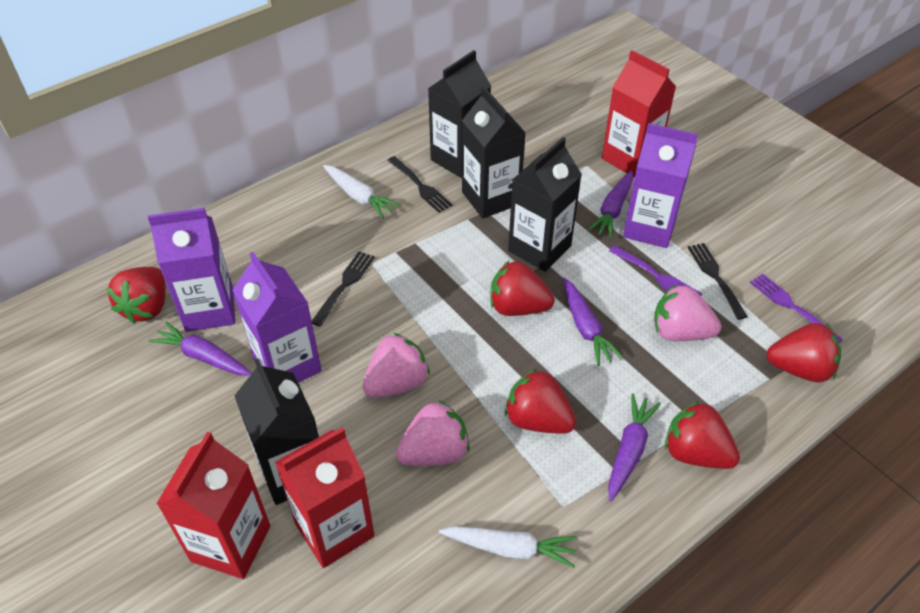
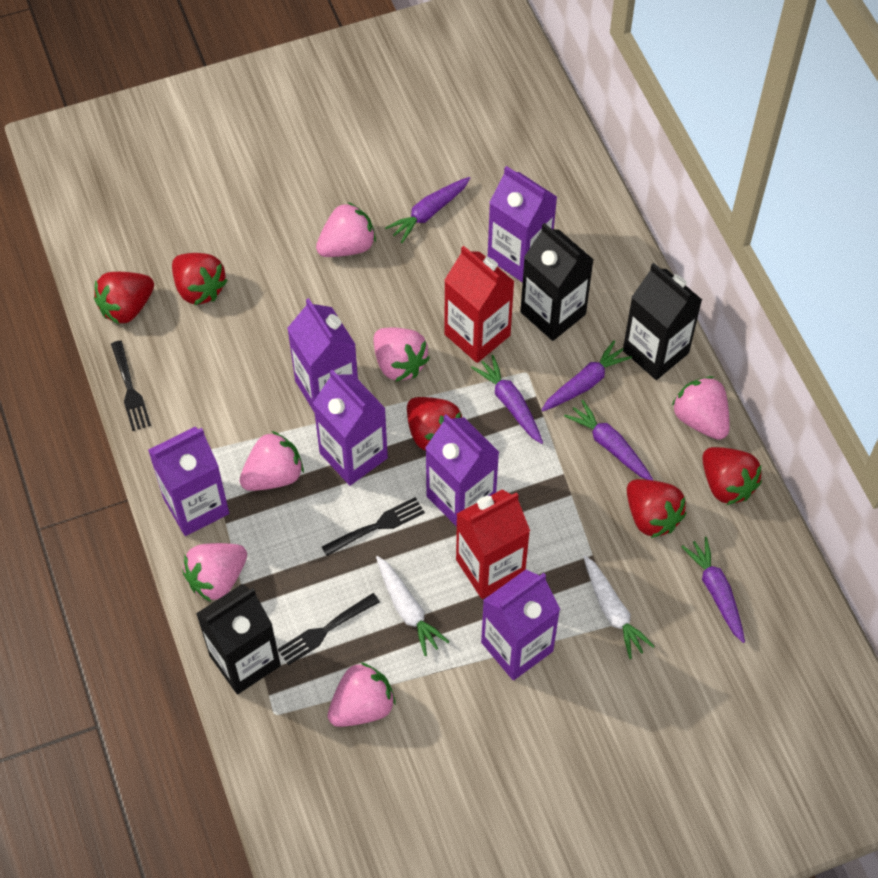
black carton: [235,358,319,505] [428,50,491,178] [462,87,526,218] [508,137,582,272] = 4 -> [196,584,281,694] [520,223,594,341] [623,263,702,380] = 3
pink strawberry: [362,333,430,398] [396,400,470,466] [654,284,721,341] = 3 -> [182,543,247,602] [239,431,304,491] [316,202,376,257] [328,662,396,727] [373,328,430,382] [672,376,730,440] = 6
purple carrot: [149,321,252,375] [563,278,624,366] [588,170,633,238] [608,393,661,501] = 4 -> [385,177,470,243] [471,355,543,444] [542,340,632,411] [564,400,653,480] [681,537,745,643] = 5
purple carton: [148,208,235,332] [233,252,322,383] [623,123,698,248] = 3 -> [148,427,229,536] [287,298,358,413] [313,370,388,486] [425,414,499,527] [481,570,560,680] [488,166,557,283] = 6
purple fork: [609,245,702,296] [750,274,843,343] = 2 -> none = 0
red carton: [156,432,270,579] [275,427,375,568] [602,50,676,178] = 3 -> [444,246,515,363] [456,490,530,599] = 2

